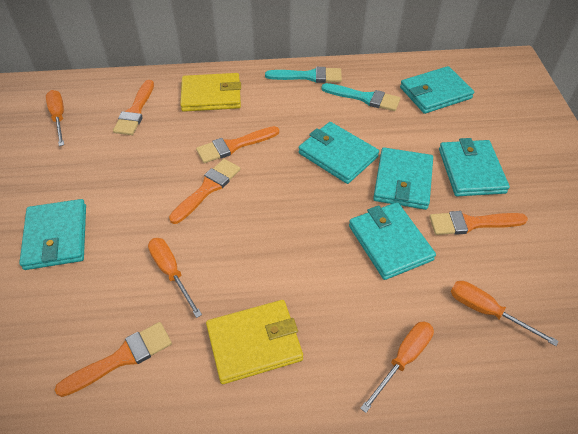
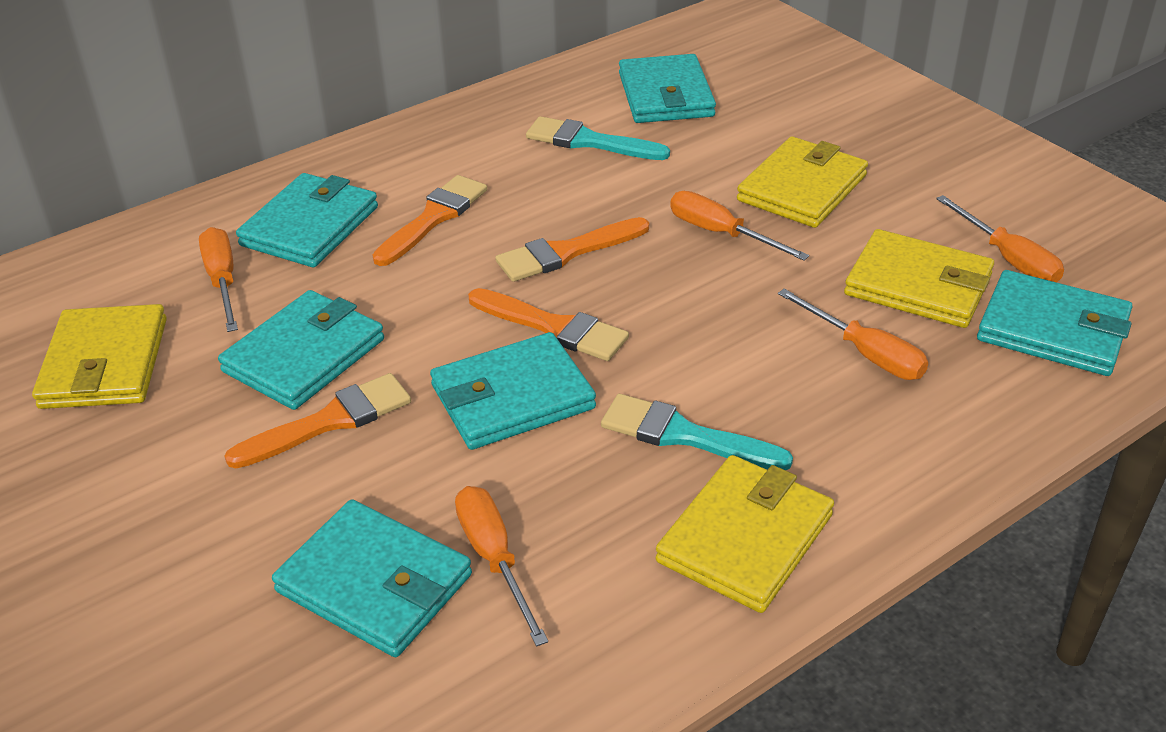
orange brush: [54,322,172,397] [113,80,154,135] [169,159,241,224] [196,126,279,163] [430,211,528,235] = 5 -> [224,373,411,468] [372,175,487,266] [468,288,629,361] [495,217,649,282] = 4
orange screwdriver: [46,90,64,146] [148,238,202,318] [360,321,434,413] [451,281,559,346] = 4 -> [199,227,238,332] [455,486,548,647] [670,191,809,261] [778,289,928,380] [936,195,1064,282] = 5
yellow wallet: [180,73,241,112] [206,300,303,384] = 2 -> [32,304,167,409] [656,455,834,613] [737,136,868,228] [844,229,994,328] = 4

